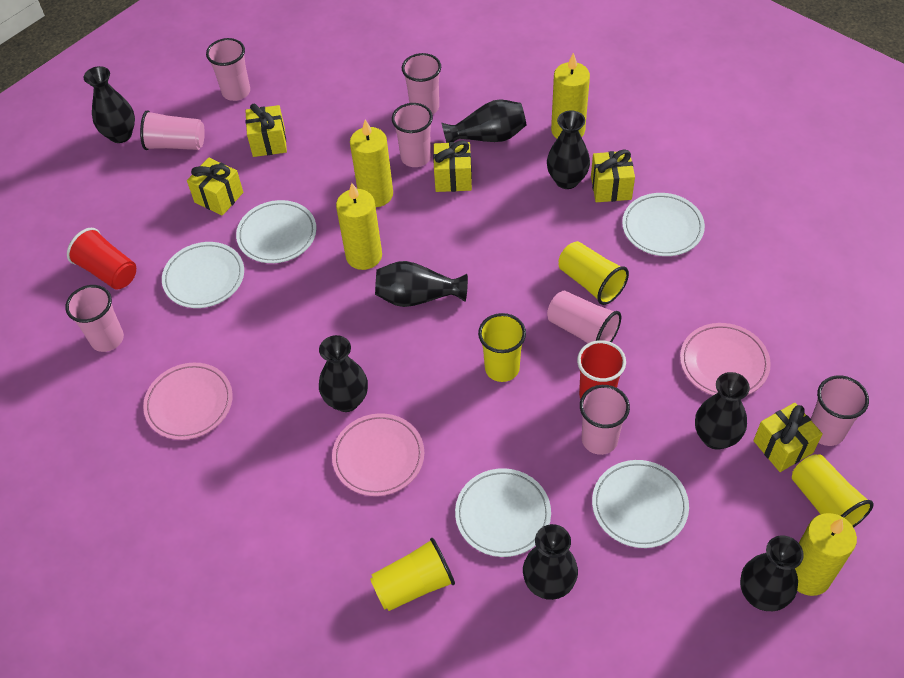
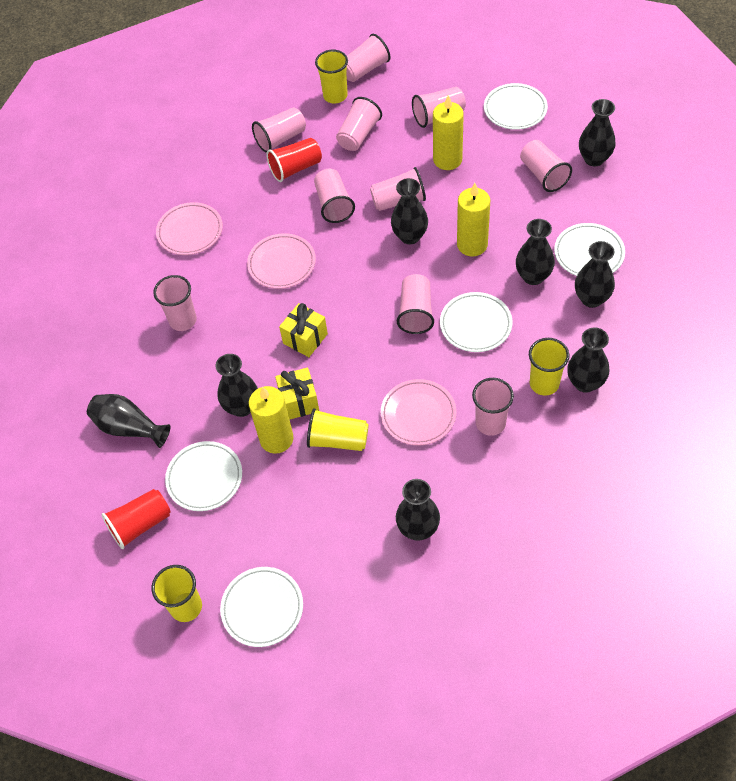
pink cup: [65,285,124,352] [140,110,205,150] [206,38,250,101] [392,103,433,167] [402,53,441,115] [547,291,621,343] [580,385,630,455] [811,375,869,446] = 8 -> [153,275,197,331] [252,107,306,153] [314,169,355,223] [336,97,382,151] [347,34,391,82] [370,167,426,211] [397,274,434,334] [412,87,466,128] [472,378,514,436] [520,140,572,192] = 10
yellow candle: [336,183,382,270] [350,119,393,207] [551,53,590,139] [795,513,857,596] = 4 -> [249,386,293,454] [433,95,464,170] [457,183,490,257] = 3
yellow gift: [187,158,243,216] [245,104,287,157] [433,140,472,192] [591,149,635,202] [753,403,823,472] = 5 -> [275,367,319,419] [279,303,328,357] = 2

